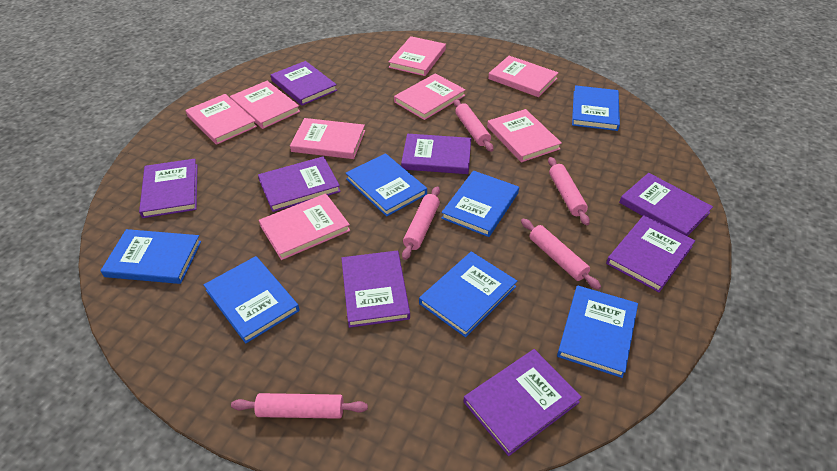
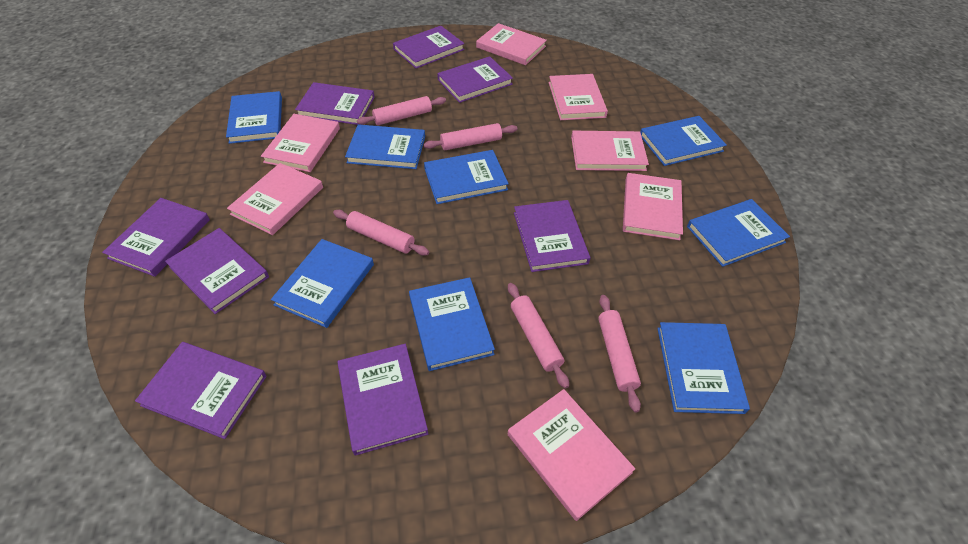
blue book: [101,229,201,284] [204,256,299,344] [346,153,427,217] [419,251,517,337] [441,170,519,237] [557,285,638,378] [572,85,620,131] = 7 -> [226,91,282,144] [271,239,374,328] [345,124,425,169] [409,277,495,371] [424,150,509,204] [640,116,727,166] [657,322,750,414] [687,199,790,267] = 8
pink book: [186,94,257,145] [230,81,300,129] [259,193,350,260] [290,118,365,159] [388,36,446,76] [394,73,466,120] [487,109,562,162] [488,56,559,97] = 8 -> [227,163,323,235] [261,114,340,172] [476,23,547,65] [507,389,635,521] [549,74,608,120] [571,131,649,171] [623,173,683,240] = 7

